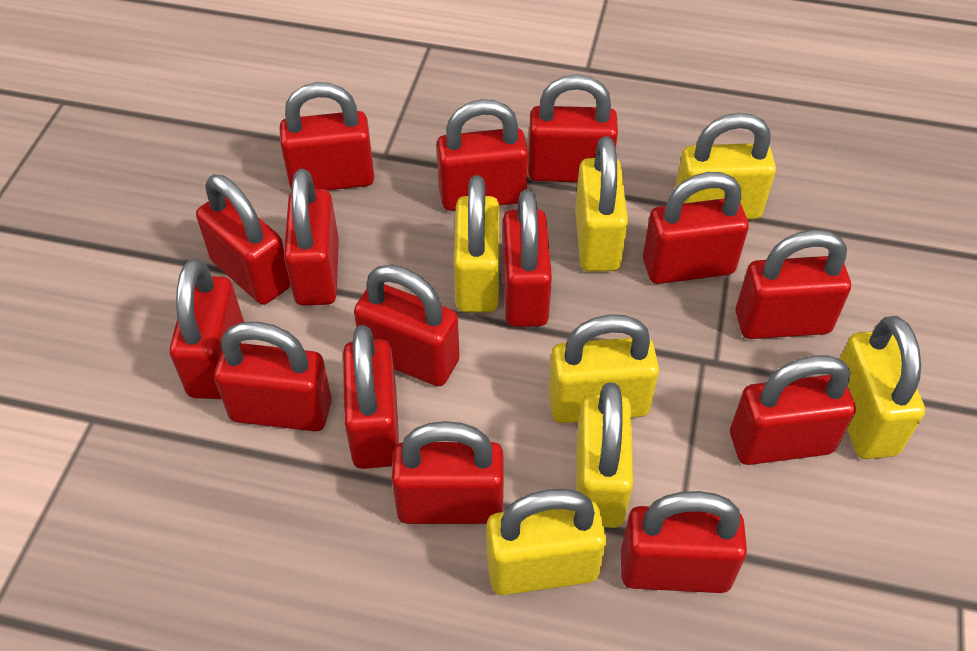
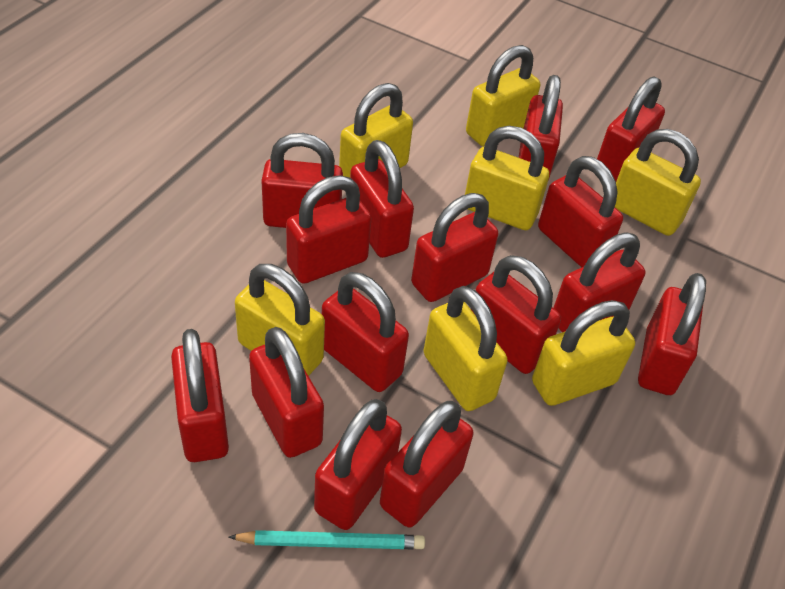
turquoise pencil: none = 0 -> [229,530,425,549] = 1

